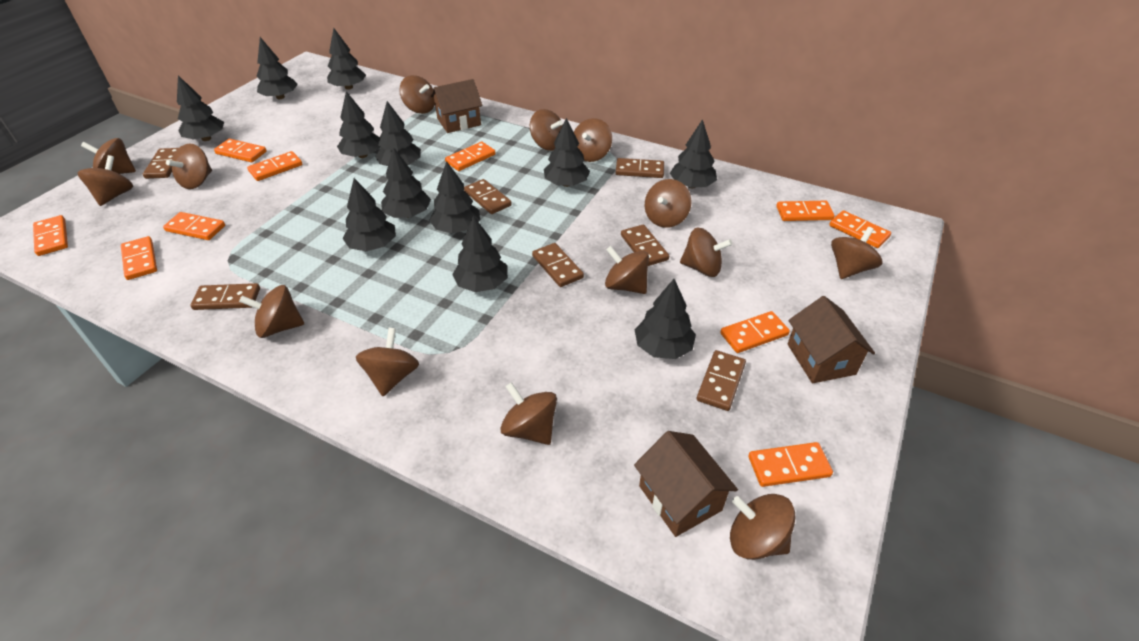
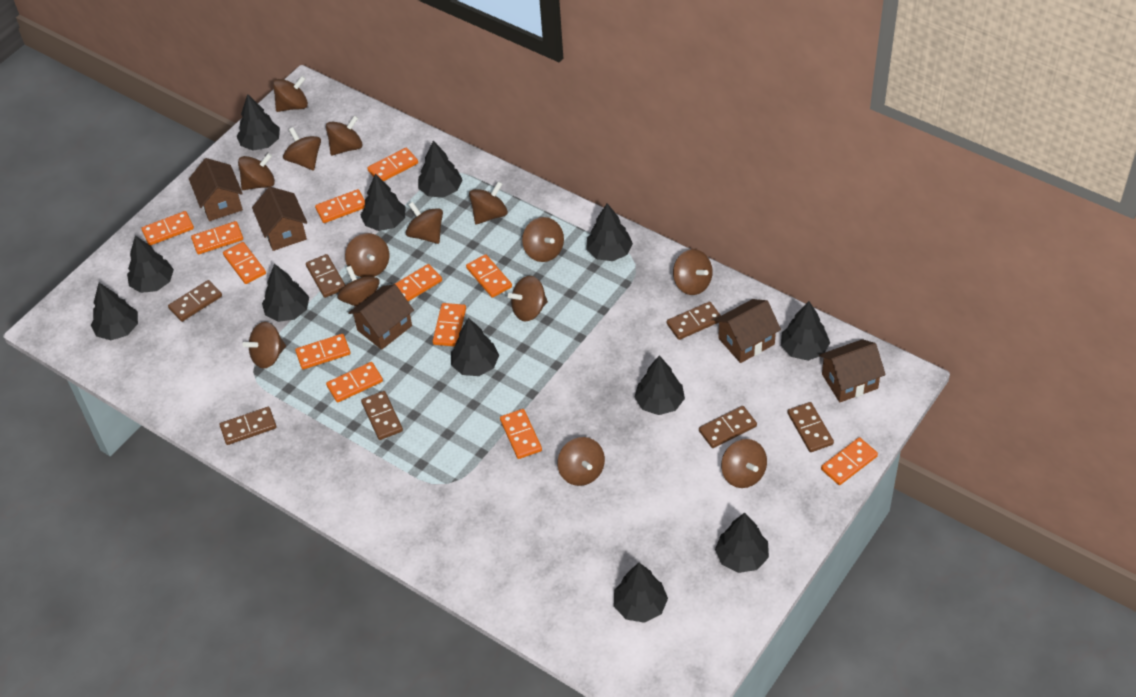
brown house: [431,79,482,133] [634,431,738,537] [788,296,875,383] = 3 -> [189,158,243,221] [252,187,307,251] [348,284,414,350] [714,299,781,363] [819,339,886,402] = 5
orange domino: [33,215,68,256] [121,236,157,280] [163,212,225,240] [214,139,267,162] [247,151,302,181] [445,142,495,171] [720,311,790,353] [748,442,833,487] [776,201,835,221] [829,210,891,248] = 10 -> [141,211,194,246] [191,221,243,255] [223,242,266,284] [295,334,350,369] [315,189,365,223] [326,362,383,403] [367,148,418,181] [393,264,442,301] [433,303,466,346] [466,254,512,298] [500,409,542,459] [821,437,878,485] = 12

